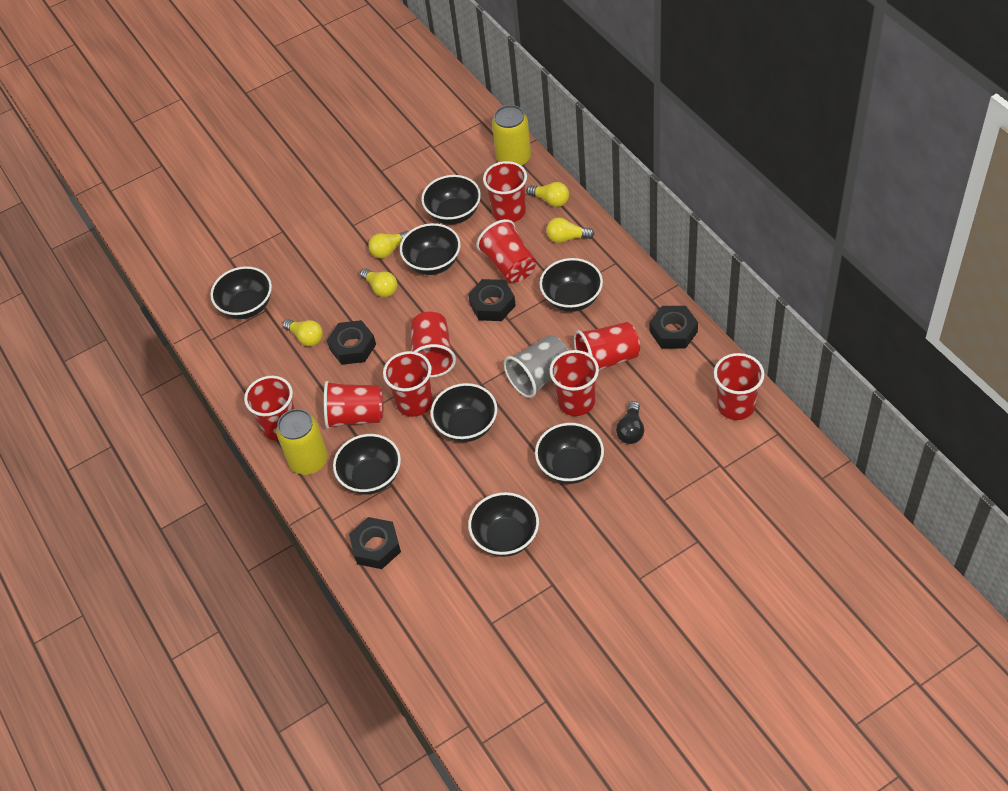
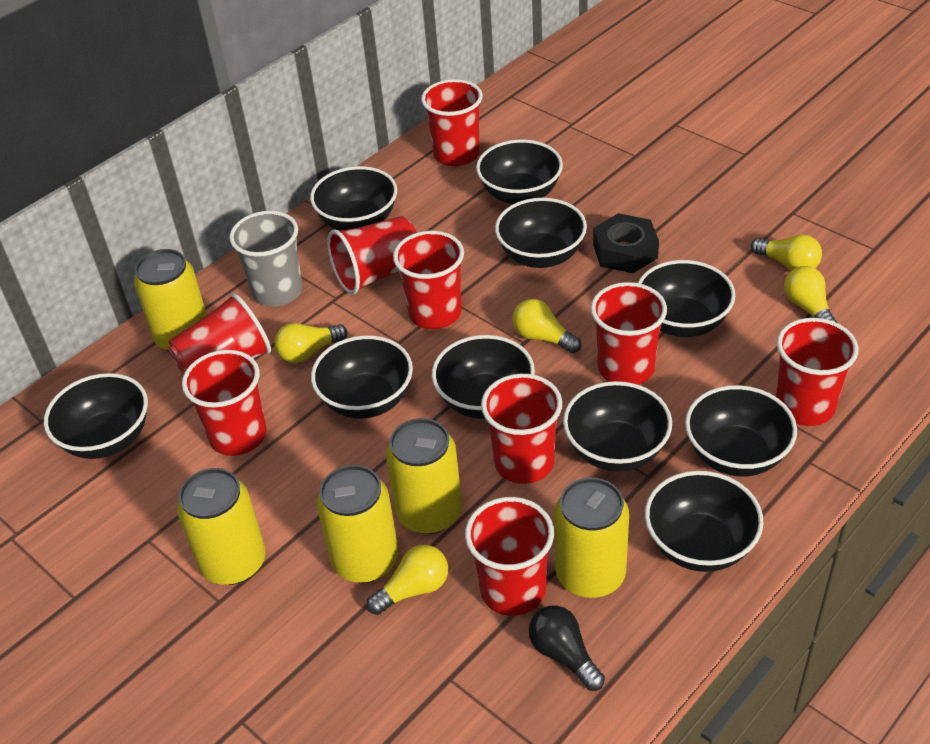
black bowl: [210,266,272,319] [333,434,401,495] [400,223,461,275] [421,175,481,225] [431,383,497,442] [468,492,539,557] [535,423,604,484] [539,258,603,312] = 8 -> [44,373,148,459] [310,166,397,231] [311,335,413,419] [432,335,535,419] [476,140,563,204] [495,198,587,268] [563,381,672,471] [638,260,736,337] [645,471,763,572] [685,385,797,477] = 10
black nut: [327,320,376,365] [349,517,401,569] [468,279,516,321] [650,306,698,349] = 4 -> [593,213,659,273] = 1
yellow can: [276,409,328,475] [492,105,531,166] = 2 -> [134,249,207,351] [177,468,266,585] [317,465,398,583] [386,418,462,534] [554,478,629,598] = 5

